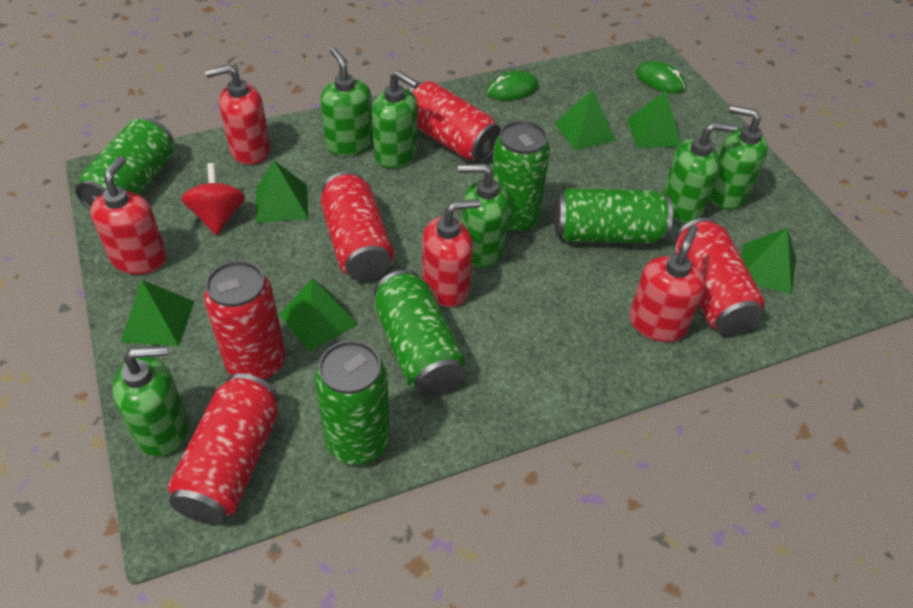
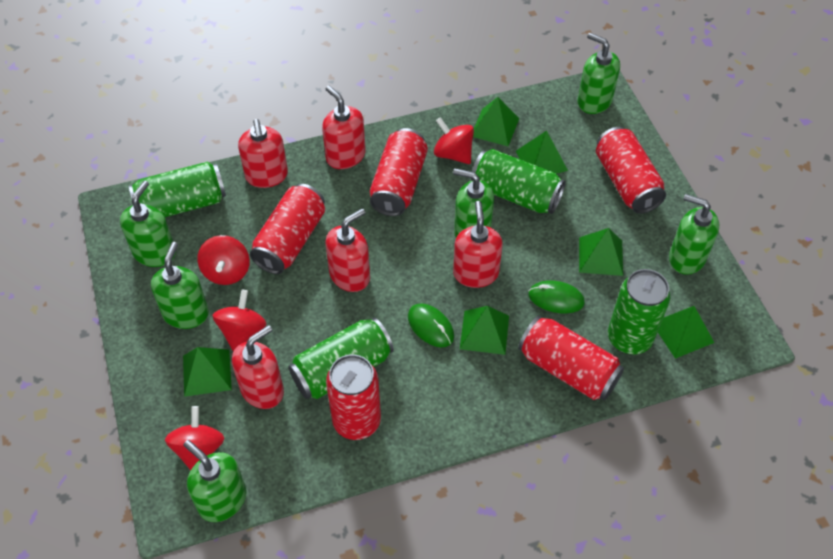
green can: [75,118,174,210] [314,340,390,465] [374,270,465,396] [492,120,550,234] [554,188,673,244] = 5 -> [129,162,226,217] [288,317,394,399] [471,149,566,214] [608,269,670,354] = 4
red soap dispenser: [90,156,167,274] [205,64,270,165] [422,199,480,307] [629,225,705,342] = 4 -> [232,325,284,409] [238,119,288,188] [322,86,366,169] [325,208,370,292] [453,201,503,288] = 5
red spinning top: [181,163,245,235] = 1 -> [165,406,225,470] [197,235,250,285] [212,289,266,351] [434,117,474,164] = 4

